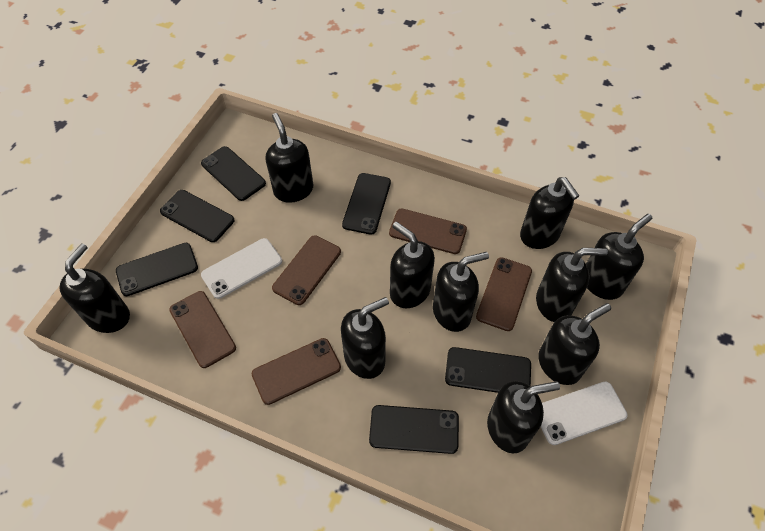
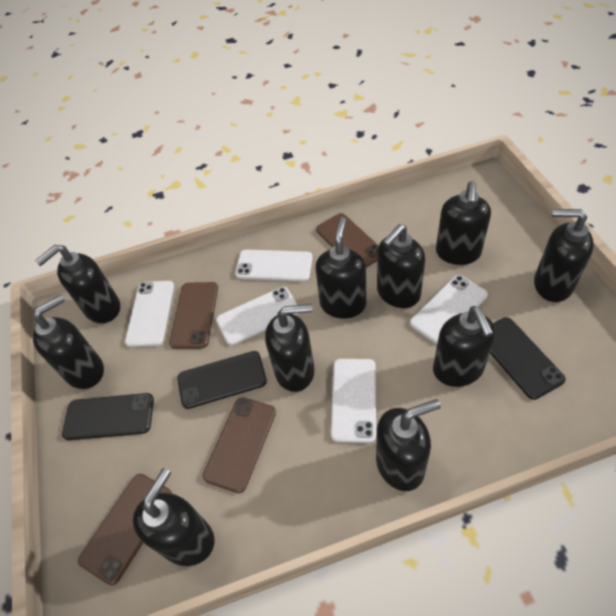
black phone: [116,243,198,296] [160,190,234,242] [201,146,266,201] [342,173,391,235] [369,405,459,454] [445,347,531,393] = 6 -> [62,393,154,440] [177,351,267,409] [490,317,566,400] = 3
brown phone: [169,291,236,368] [252,338,341,405] [272,235,341,305] [389,208,467,254] [476,257,532,331] = 5 -> [78,474,172,585] [169,282,218,349] [203,397,276,493] [316,213,379,268] = 4
white phone: [201,238,282,299] [541,381,627,445] = 2 -> [125,281,174,347] [216,287,299,345] [235,250,313,282] [331,359,376,443] [410,275,488,344] = 5

